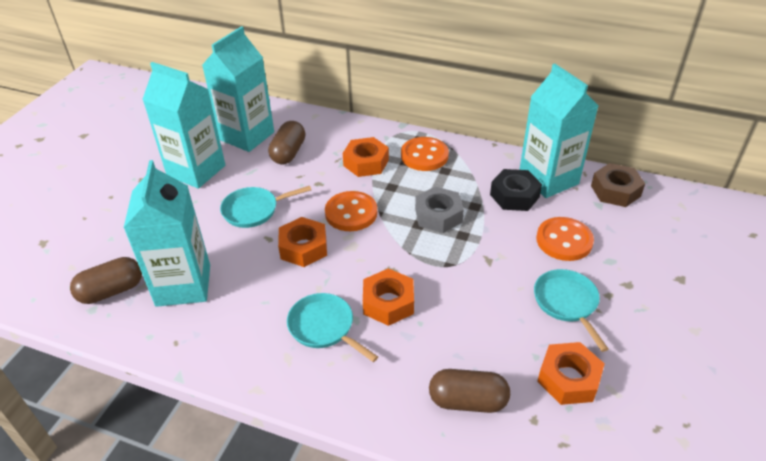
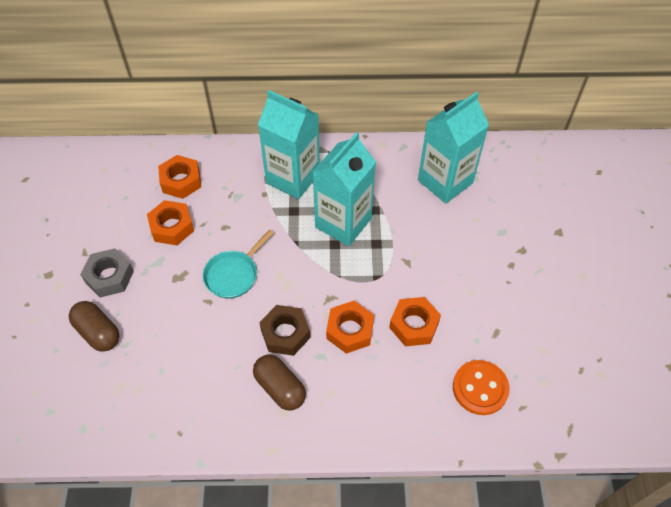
black nut: [490,169,542,211] = 1 -> none = 0
brown capsule: [70,257,142,304] [268,121,306,164] [429,369,510,413] = 3 -> [69,301,120,352] [253,355,306,410] = 2
orange button: [325,191,377,231] [401,137,449,171] [536,217,594,261] = 3 -> [453,360,510,415] = 1
turquoise carton: [124,160,210,307] [142,62,225,189] [202,26,274,152] [519,64,598,198] = 4 -> [258,90,320,199] [313,132,376,246] [418,92,489,204] = 3
turquoise pan: [220,186,311,228] [287,293,378,362] [534,269,608,352] = 3 -> [203,230,273,299] = 1

